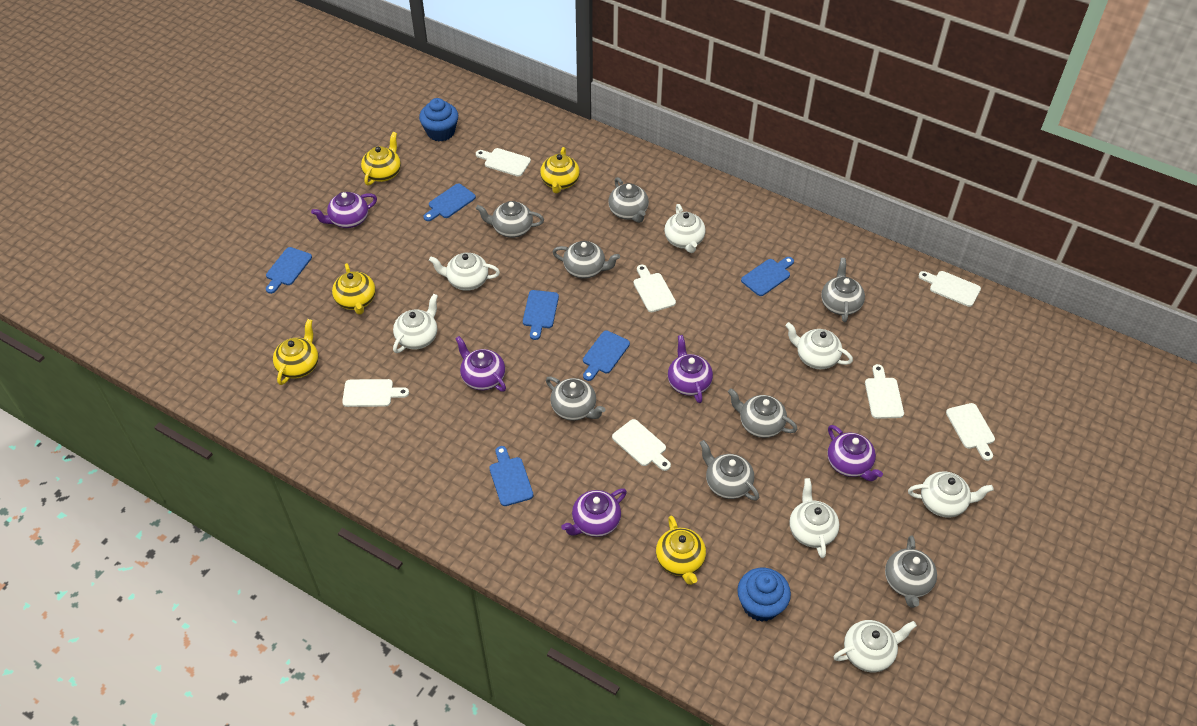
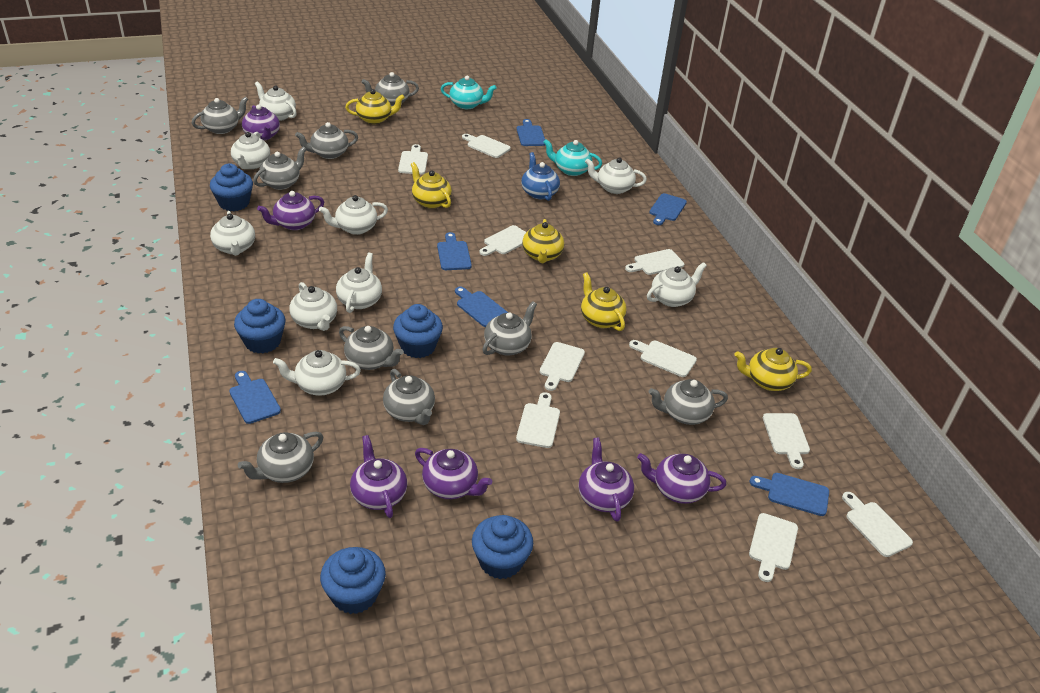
blue cupcake: [419,98,458,141] [737,568,791,622] = 2 -> [210,163,253,211] [234,299,286,354] [320,547,386,614] [393,304,443,358] [472,515,533,579] = 5
blue teapot: none = 0 -> [521,152,560,201] = 1
grey teapot: [476,201,544,238] [546,376,606,421] [553,241,620,279] [608,177,649,223] [700,440,759,501] [728,388,798,438] [821,258,865,322] [885,535,937,608] = 8 -> [192,97,248,134] [238,432,323,483] [253,147,306,190] [295,122,358,159] [339,326,404,370] [362,72,419,106] [383,369,435,425] [482,301,537,356] [649,379,728,425] = 9
purple teapot: [311,192,377,228] [455,336,506,392] [561,488,627,537] [668,335,713,403] [827,425,883,481] = 5 -> [242,104,280,141] [257,191,324,230] [350,435,407,518] [415,448,492,499] [579,437,634,522] [637,453,726,504] = 6
turquoise teapot: none = 0 -> [441,76,496,109] [543,139,602,176] = 2
white cutting board: [342,379,409,407] [476,148,531,177] [612,419,671,471] [634,265,676,312] [865,364,904,419] [919,271,981,307] [946,403,995,461] = 7 -> [398,144,428,174] [462,134,511,158] [479,225,526,256] [516,392,560,448] [540,342,585,391] [625,249,684,275] [629,340,697,377] [749,513,798,582] [763,413,810,469] [842,492,913,557] = 10
white teapot: [393,294,438,353] [429,253,500,291] [664,204,706,253] [785,322,853,369] [789,478,840,558] [834,620,917,672] [908,472,994,518] = 7 -> [210,211,255,256] [231,132,270,169] [255,81,297,121] [273,350,361,396] [289,282,337,331] [319,195,388,235] [336,253,382,313] [585,157,647,194] [647,262,707,307] = 9

